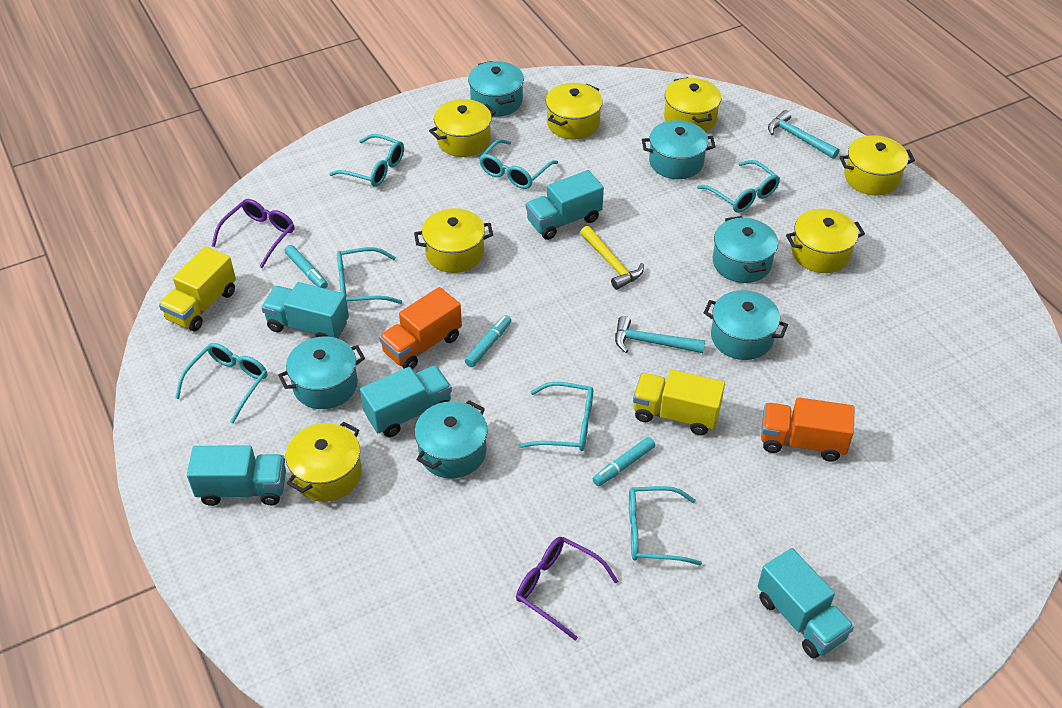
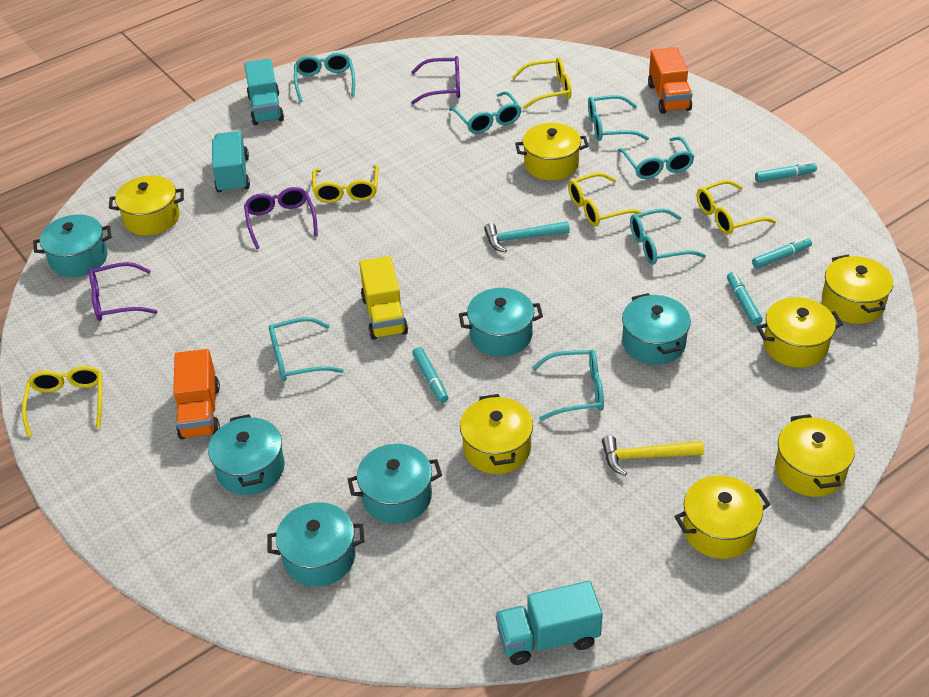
purple glasses: [212,199,294,268] [516,537,618,640] = 2 -> [89,262,158,321] [244,187,318,249] [411,56,460,104] = 3
turquoise hammer: [615,316,705,353] [768,110,839,159] = 2 -> [484,221,570,253] = 1
turquoise marker: [285,245,328,289] [465,315,511,367] [593,437,655,486] = 3 -> [412,347,448,403] [727,272,762,325] [752,237,812,269] [755,162,817,182] = 4
turquoise truck: [187,445,286,506] [261,282,349,339] [360,365,452,437] [526,170,604,240] [758,548,854,658] = 5 -> [212,131,250,193] [244,59,284,125] [496,581,603,665] = 3
yellow glasses: none = 0 -> [22,366,102,437] [312,165,379,203] [512,57,571,109] [568,173,642,226] [697,180,776,235] = 5
yellow truck: [159,246,236,331] [633,370,725,435] = 2 -> [359,256,408,340] = 1

